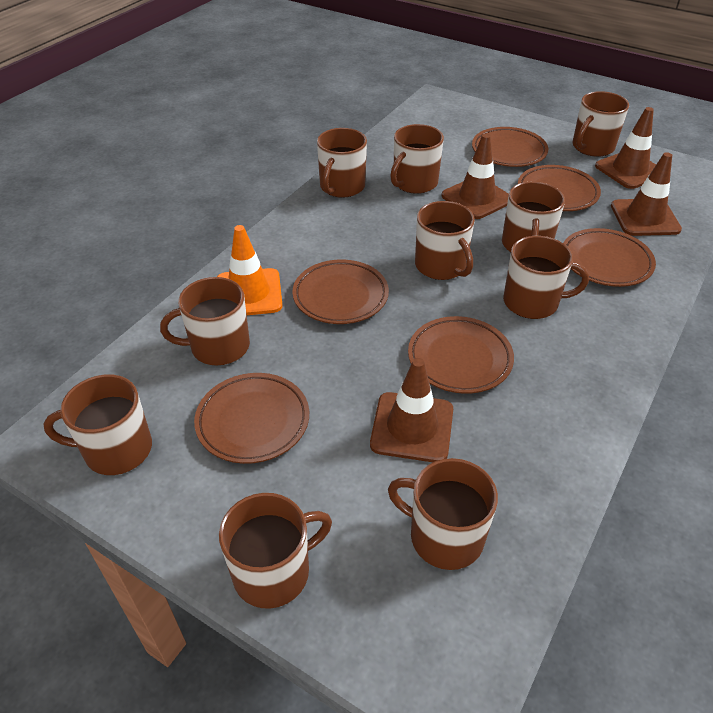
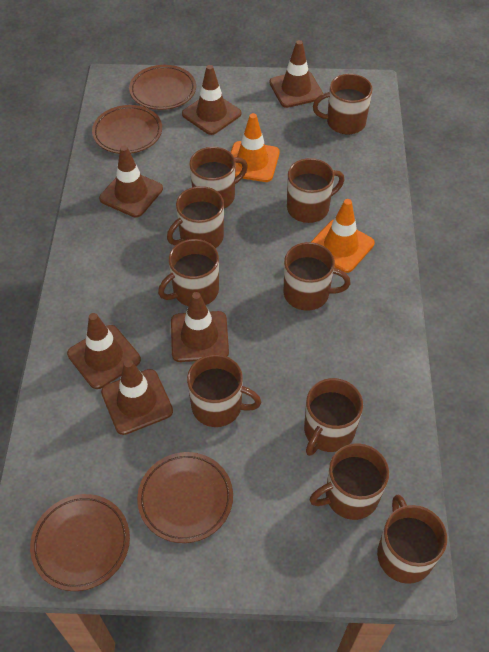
brown plate: [194,373,309,464] [292,259,389,324] [408,316,514,394] [472,127,548,167] [518,165,601,211] [564,228,656,287] = 6 -> [30,494,130,591] [92,105,162,154] [129,65,196,110] [137,452,233,543] = 4
brown traffic cone: [370,358,453,462] [441,134,509,219] [595,107,656,189] [611,152,682,236] = 4 -> [67,313,141,389] [99,146,163,218] [101,360,173,435] [171,292,229,362] [182,65,241,135] [269,40,323,108] = 6
orange traffic cone: [217,225,283,315] = 1 -> [231,113,280,182] [311,199,375,273] = 2

